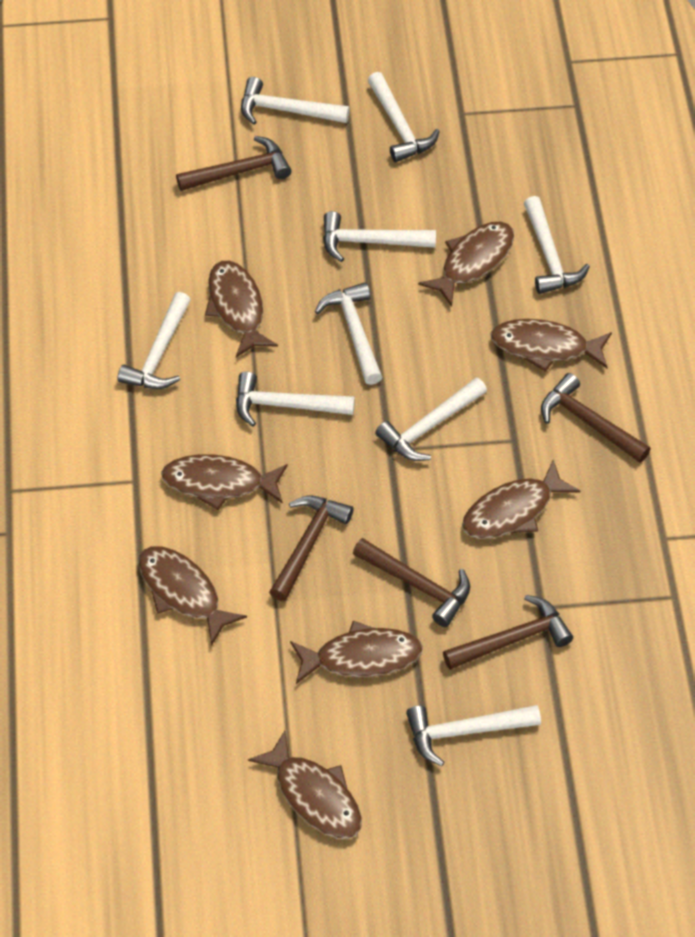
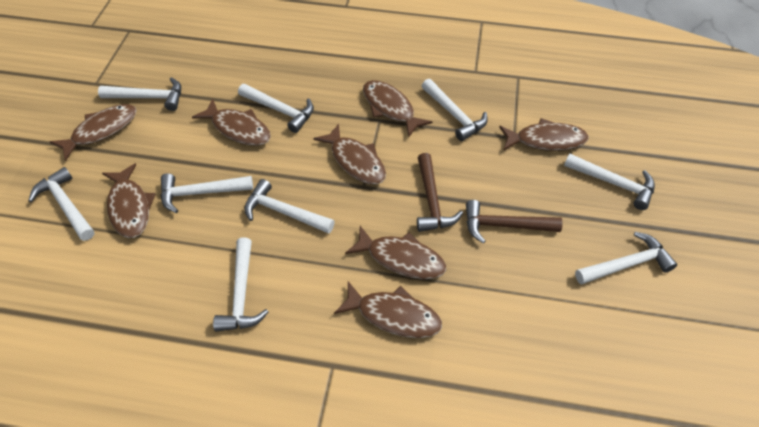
brown hammer: [176,136,291,191] [269,496,353,601] [353,538,470,627] [443,595,573,670] [541,373,651,463] = 5 -> [417,153,463,232] [466,200,563,244] = 2

